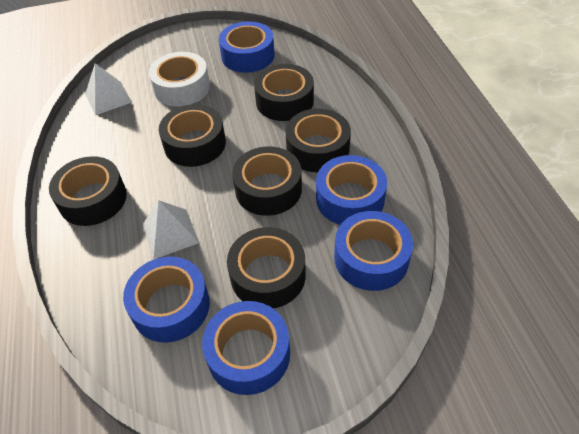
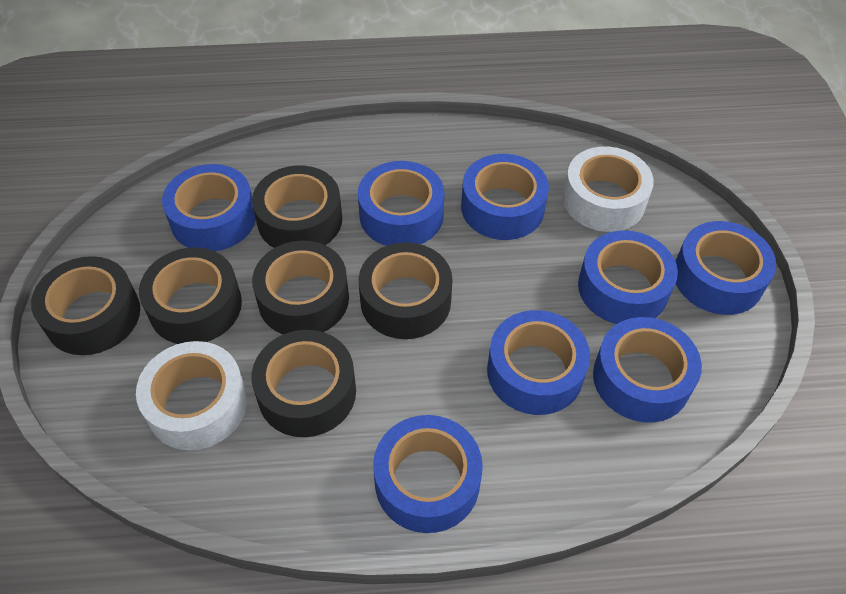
blue tape: [123,257,210,343] [202,301,290,395] [219,21,275,73] [316,155,387,225] [334,211,413,291] = 5 -> [162,164,256,251] [358,161,444,246] [373,415,483,533] [461,154,549,240] [487,310,590,415] [578,230,678,324] [593,317,702,423] [675,221,776,315] = 8
white pyramid: [85,63,132,115] [142,200,199,259] = 2 -> none = 0
white tape: [149,52,210,107] = 1 -> [136,341,247,450] [563,147,654,232] = 2

